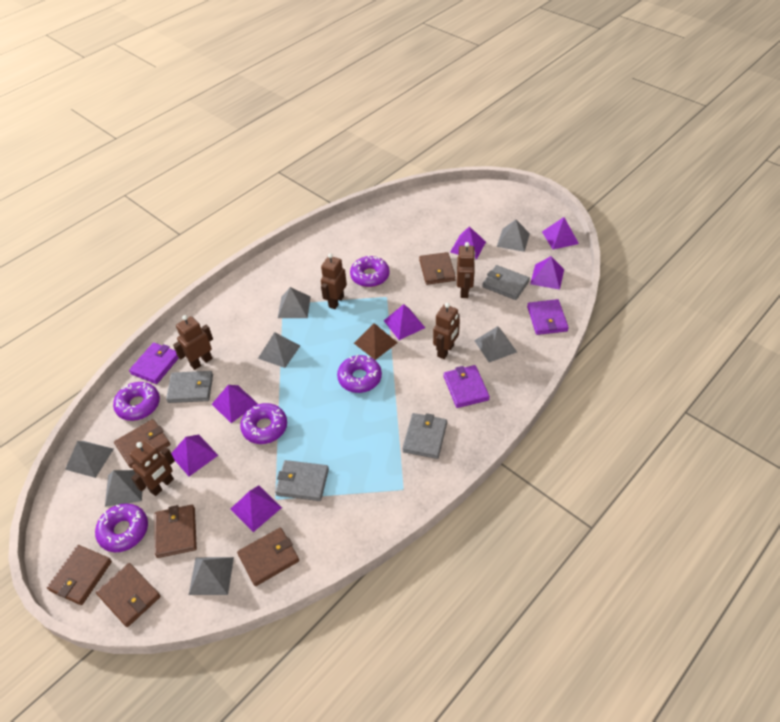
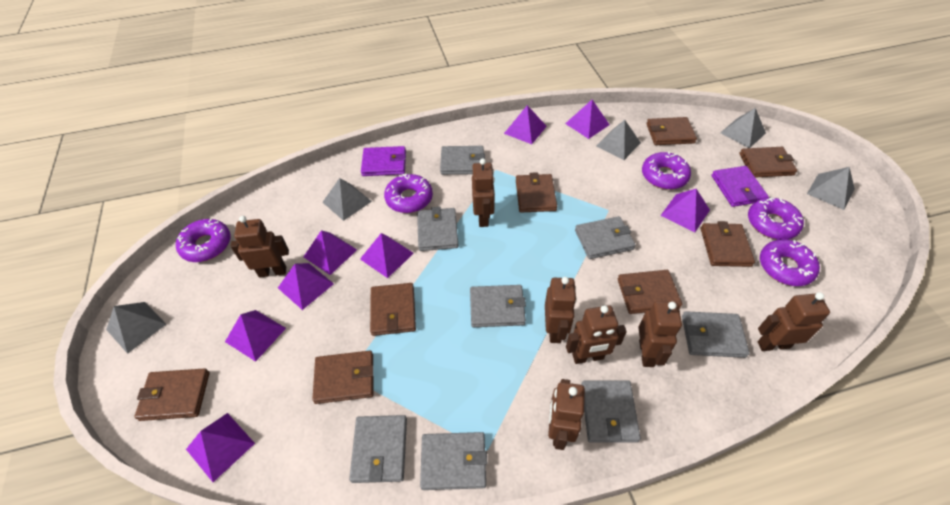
brown pyramid: [354,323,398,360] = 1 -> none = 0
brown robot: [130,440,175,496] [173,315,213,370] [321,253,347,309] [433,303,460,359] [457,242,475,298] = 5 -> [231,216,289,278] [472,158,495,227] [545,277,577,343] [548,379,585,450] [566,305,627,364] [638,301,682,367] [758,292,830,351] = 7
brown wallet: [47,545,112,605] [96,563,161,627] [114,419,170,468] [154,505,197,558] [237,528,299,586] [419,252,456,285] = 6 -> [134,368,210,421] [312,351,374,404] [370,283,416,336] [516,172,557,212] [618,270,682,314] [646,117,697,145] [701,221,755,267] [739,147,797,178] = 8
grey pyramid: [65,441,113,478] [105,470,142,507] [189,557,234,595] [258,332,300,368] [278,287,311,318] [474,326,517,362] [497,220,530,252] = 7 -> [106,302,166,354] [322,178,372,221] [596,120,641,160] [720,108,766,148] [807,167,855,210] = 5
grey wallet: [166,371,213,403] [275,460,329,501] [403,413,447,459] [482,265,530,300] = 4 -> [349,415,407,483] [417,207,458,251] [420,432,487,490] [440,146,485,175] [470,285,526,327] [575,216,636,259] [581,380,641,443] [682,311,750,358] = 8
purple pyramid: [171,435,218,476] [212,385,258,423] [231,485,282,532] [384,304,425,340] [450,226,486,260] [530,256,564,290] [542,217,579,250] = 7 -> [186,413,255,482] [225,310,286,362] [278,263,334,310] [303,230,357,275] [360,233,414,278] [504,105,547,144] [565,100,610,139] [660,189,710,232] = 8
purple wallet: [129,342,179,384] [444,365,490,408] [527,299,569,335] = 3 -> [361,146,406,176] [711,166,769,207] = 2

